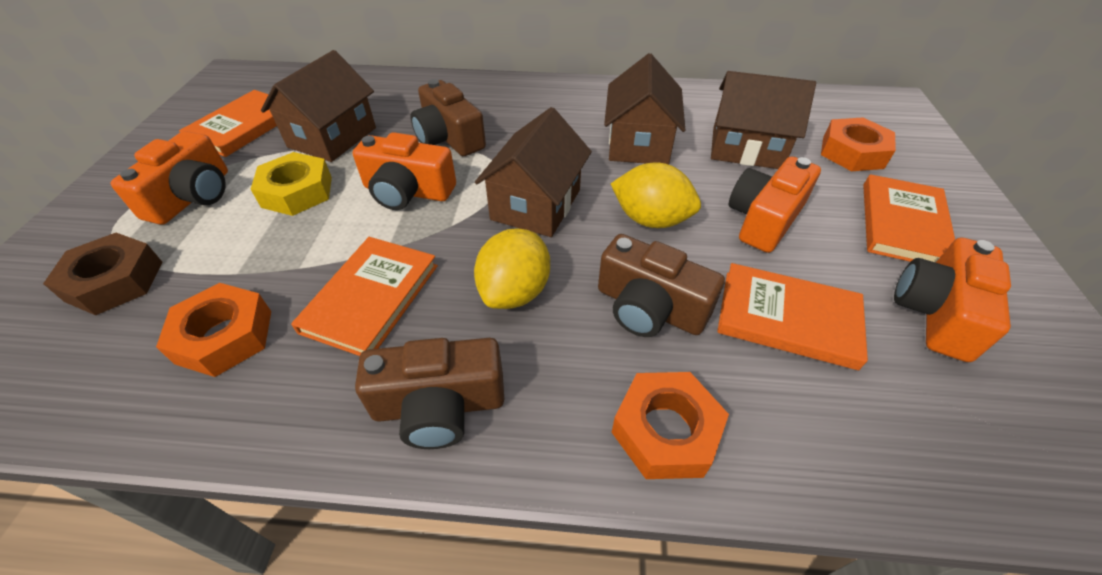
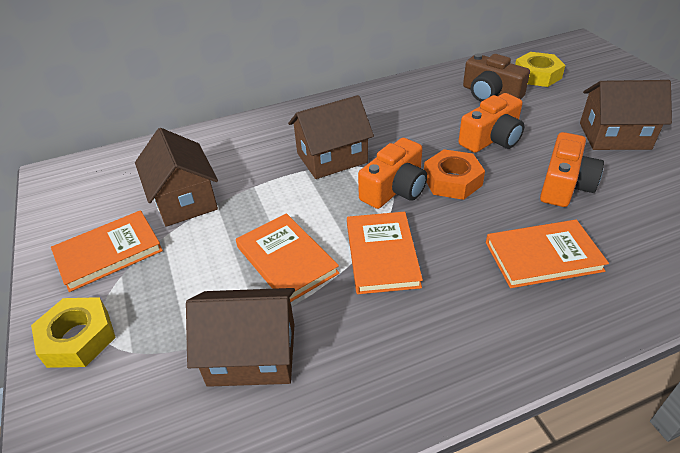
brown camera: [355,338,504,449] [411,79,486,156] [598,234,725,337] = 3 -> [463,53,530,102] = 1
brown nut: [43,233,163,315] = 1 -> none = 0
orange camera: [111,131,228,225] [353,132,456,210] [729,156,821,253] [894,238,1011,362] = 4 -> [358,138,427,209] [458,93,524,153] [540,132,604,207] = 3
orange nut: [156,283,271,377] [612,372,729,479] [821,117,896,171] = 3 -> [424,149,485,200] = 1
yellow lemon: [474,228,550,309] [611,163,701,228] = 2 -> none = 0
yellow nut: [251,152,332,216] = 1 -> [31,297,116,368] [515,52,565,87] = 2

